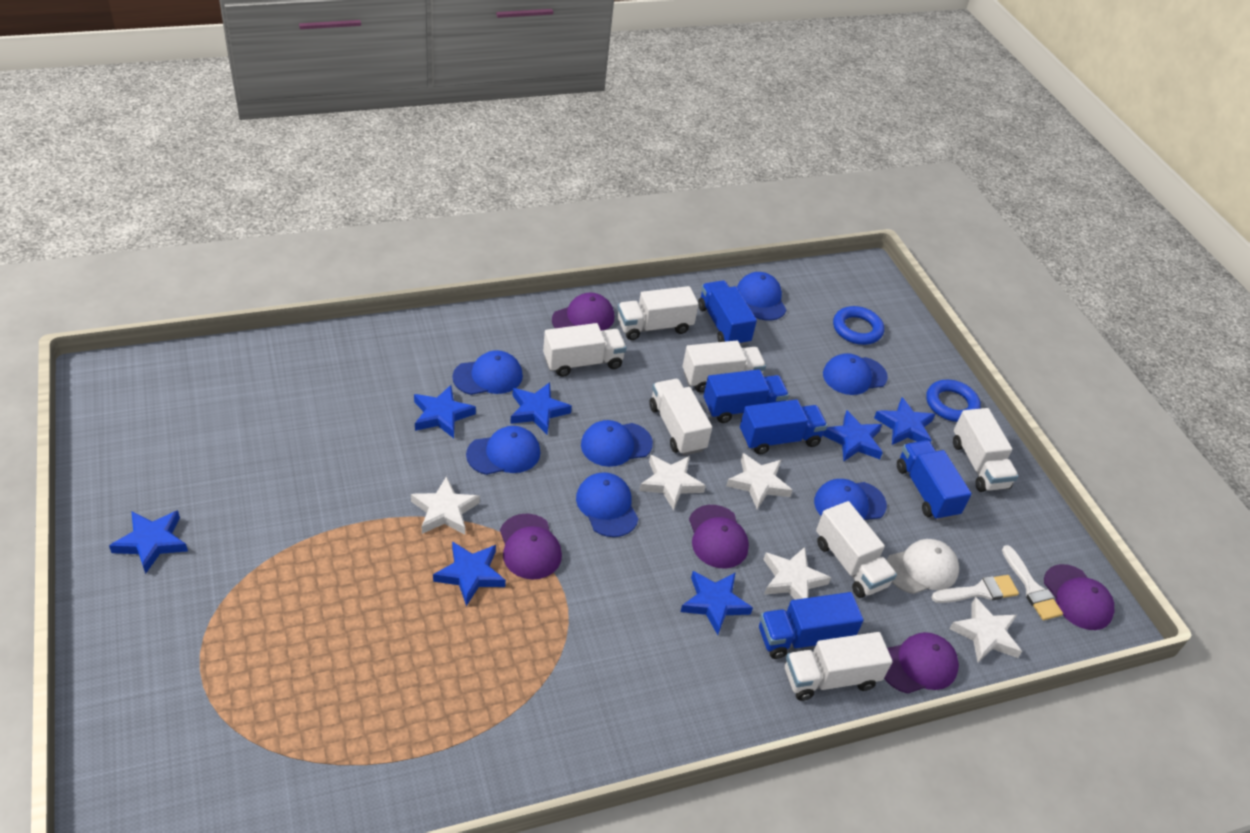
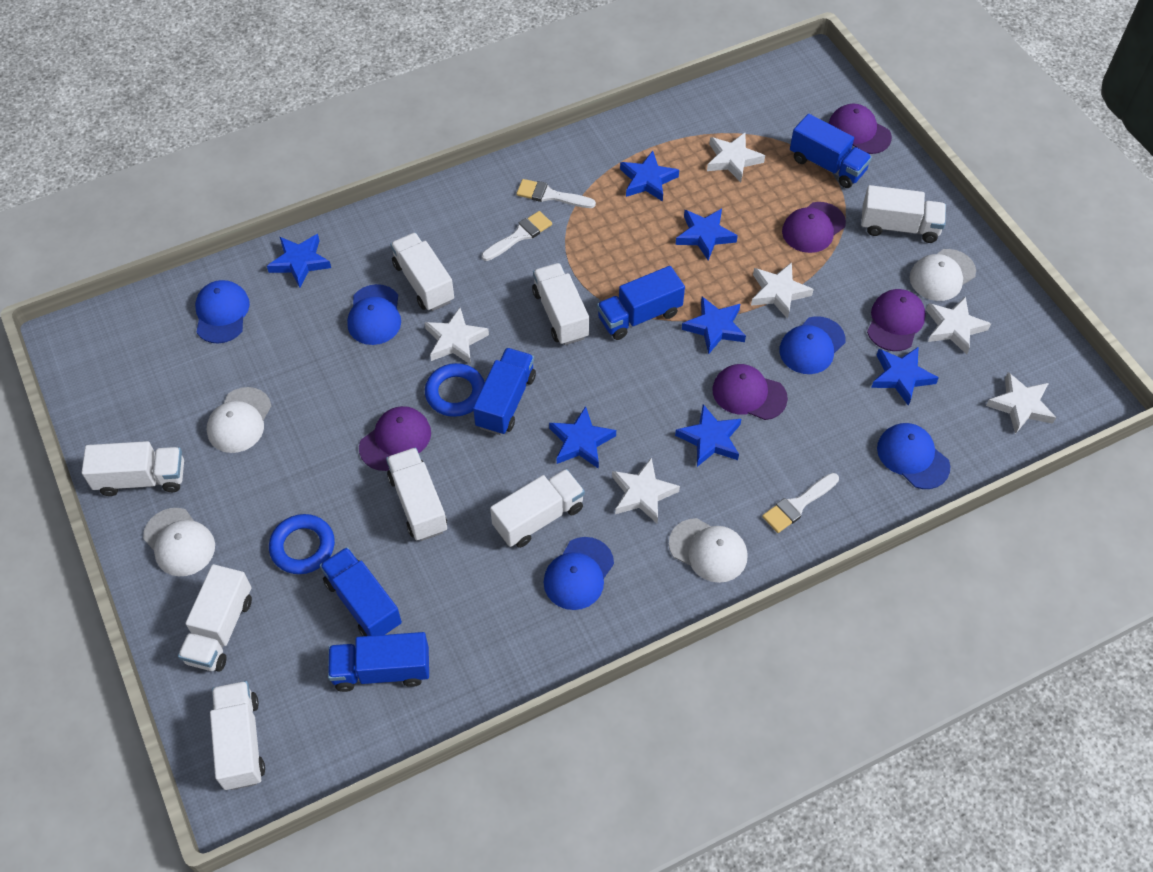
blue cap: [452,350,523,395] [466,426,540,475] [576,472,638,537] [581,420,653,467] [737,272,786,321] [814,479,887,520] [823,353,888,395] = 7 -> [195,280,250,344] [347,284,401,345] [543,537,614,610] [779,316,845,374] [877,423,950,489] = 5
white brush: [931,575,1019,603] [1002,545,1063,620] = 2 -> [482,211,552,261] [516,179,596,208] [762,473,839,533] = 3
white cap: [887,539,959,594] = 1 -> [143,508,215,576] [207,387,271,453] [669,518,748,583] [909,249,976,301] = 4
white star: [411,476,480,534] [639,455,706,510] [726,453,793,509] [763,547,831,600] [949,597,1022,662] = 5 -> [425,308,489,365] [612,457,680,523] [707,133,765,182] [751,262,814,319] [926,296,991,355] [986,372,1056,434] = 6
white truck: [543,323,627,377] [618,286,699,340] [649,379,712,456] [683,340,766,393] [785,632,893,701] [816,501,897,598] [953,408,1019,492] = 7 -> [82,441,184,496] [178,564,252,672] [210,681,265,790] [386,448,447,541] [390,233,454,311] [490,469,585,548] [532,263,589,345] [861,185,946,243] = 8

